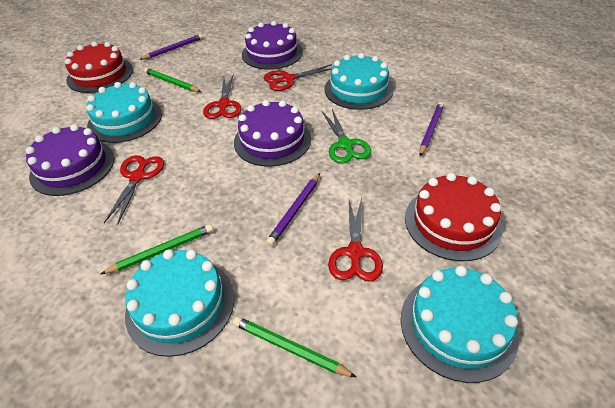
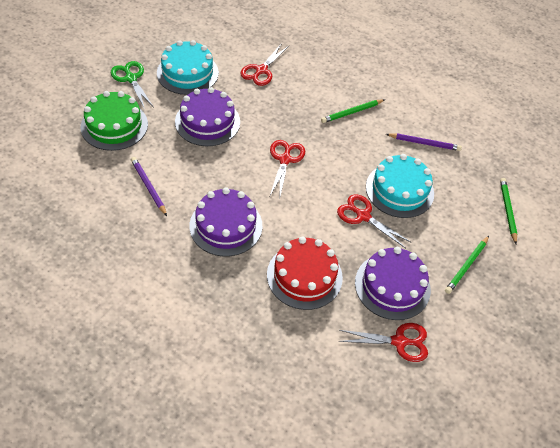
green cake: none = 0 -> [81,91,148,151] = 1
purple pencil: [139,34,203,60] [266,173,320,246] [419,102,444,156] = 3 -> [131,157,167,216] [386,133,462,151] = 2
red cake: [65,41,133,93] [405,173,503,261] = 2 -> [267,236,343,310] = 1
turquoise cake: [86,82,162,143] [125,249,234,357] [324,53,394,110] [401,266,519,383] = 4 -> [157,40,219,95] [366,154,434,218] = 2

